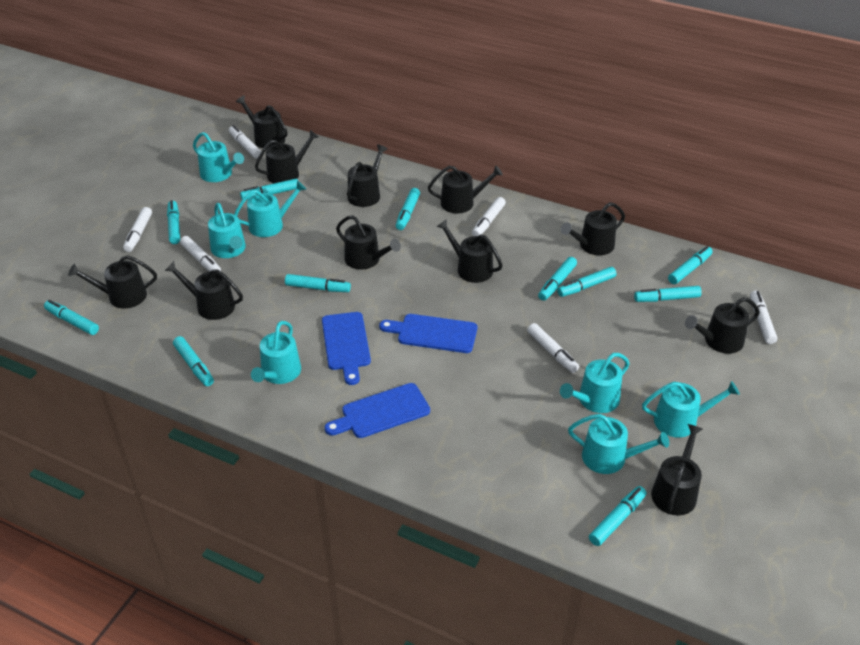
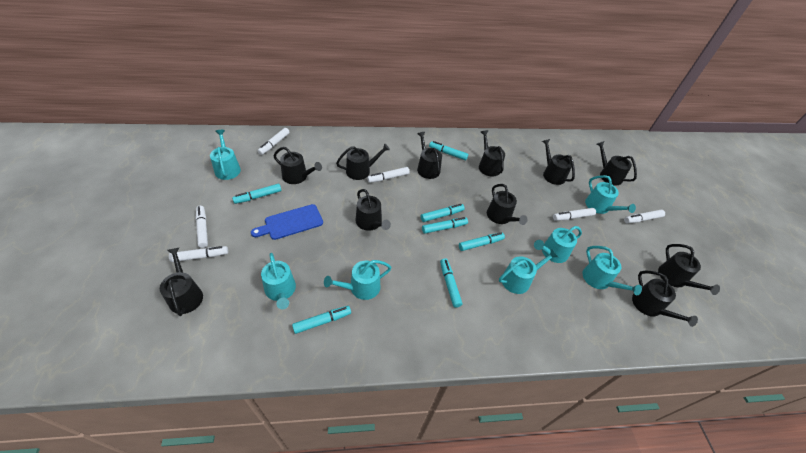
blue cutting board: [322,312,371,385] [325,383,430,438] [379,314,477,353] = 3 -> [251,204,323,240] = 1
turquoise marker: [44,300,99,335] [167,200,180,244] [173,336,214,386] [240,179,298,200] [285,274,351,292] [396,188,420,230] [538,257,577,301] [557,267,616,297] [589,486,647,546] [634,286,702,302] [668,246,713,284] = 11 -> [232,184,281,204] [292,306,351,334] [421,204,465,222] [422,217,468,234] [429,141,468,160] [440,258,462,308] [459,232,505,251] = 7

